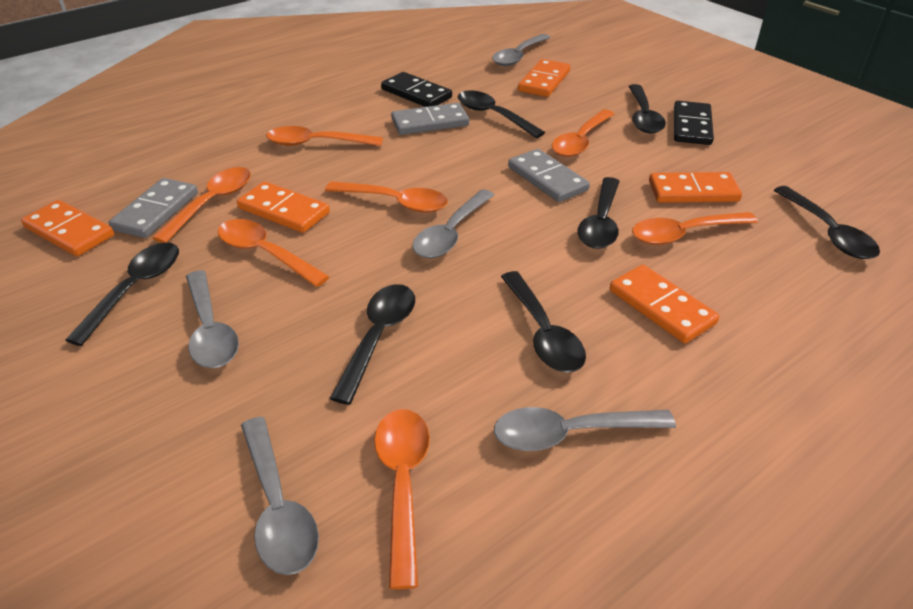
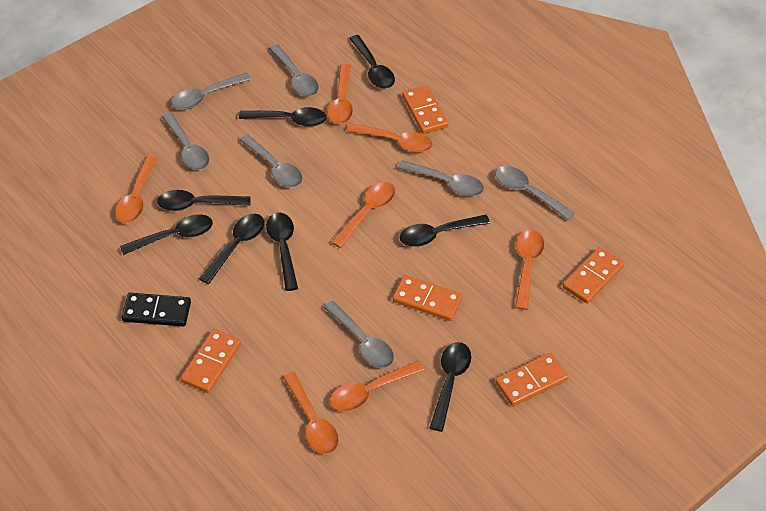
black domino: [381,72,452,107] [674,101,714,145] = 2 -> [121,293,191,327] = 1
black spoon: [65,242,179,346] [330,284,415,405] [458,90,545,138] [501,271,586,372] [577,177,620,249] [628,84,666,133] [774,186,880,259] = 7 -> [120,214,213,255] [157,190,251,211] [199,214,264,284] [239,107,326,127] [266,213,298,291] [349,35,395,89] [400,215,490,247] [430,342,471,432] = 8
grey domino: [109,178,198,238] [391,103,469,135] [508,149,590,202] = 3 -> none = 0
grey spoon: [186,270,239,368] [241,417,319,575] [412,189,494,258] [492,34,551,66] [494,407,676,451] = 5 -> [162,112,210,170] [171,73,252,110] [240,134,303,188] [269,44,319,97] [323,301,394,368] [398,160,484,197] [495,166,575,220] = 7

